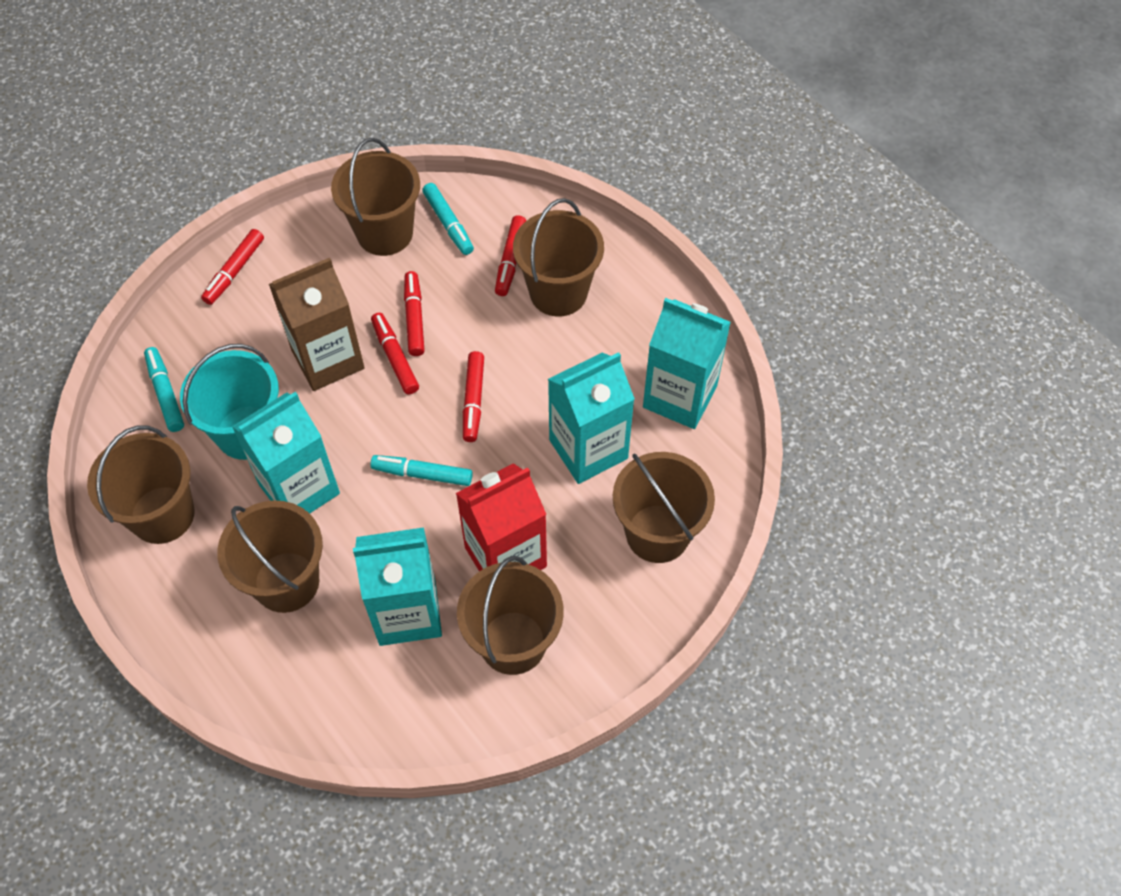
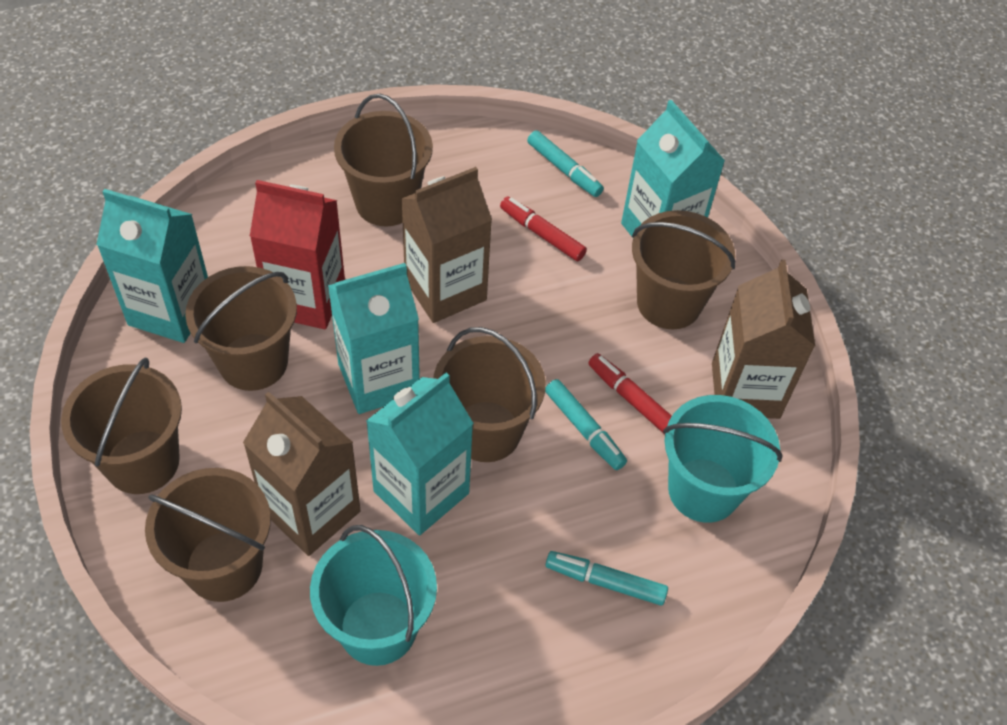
brown carton: [269,258,365,391] = 1 -> [243,392,361,556] [402,167,492,323] [712,260,815,419] = 3
red marker: [201,229,264,305] [371,313,419,394] [404,271,425,356] [463,351,484,442] [495,215,526,296] = 5 -> [500,197,587,261] [588,353,672,433] = 2
turquoise bucket: [180,344,279,460] = 1 -> [310,525,437,666] [663,395,783,523] = 2

